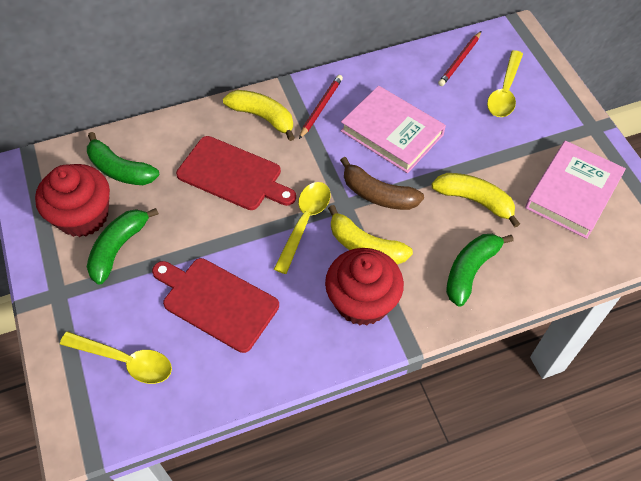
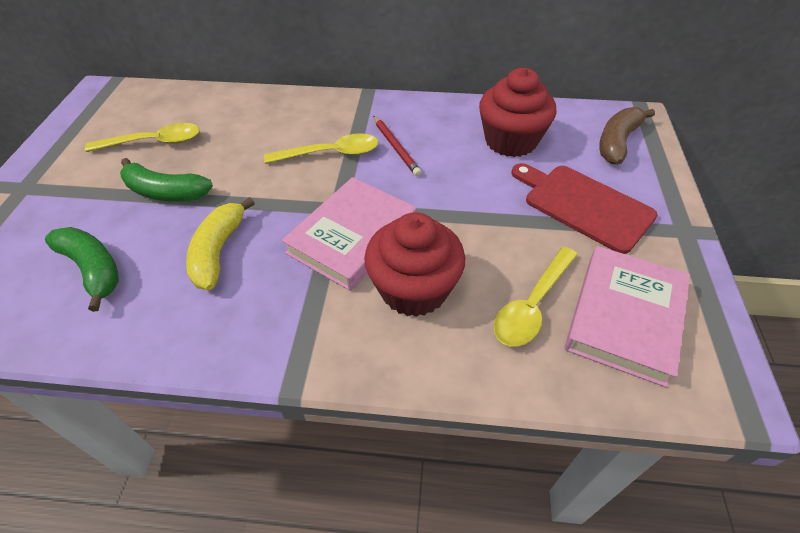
green banana: [87,132,159,185] [87,208,159,285] [446,234,514,307] = 3 -> [45,227,119,312] [120,158,213,201] = 2
red cutting board: [152,258,279,353] [176,136,296,210] = 2 -> [512,163,658,254] = 1
red pencil: [299,75,343,139] [438,31,481,86] = 2 -> [373,116,422,176] = 1
yellow banana: [223,90,295,141] [328,205,413,265] [432,173,520,227] = 3 -> [186,197,255,290] = 1

